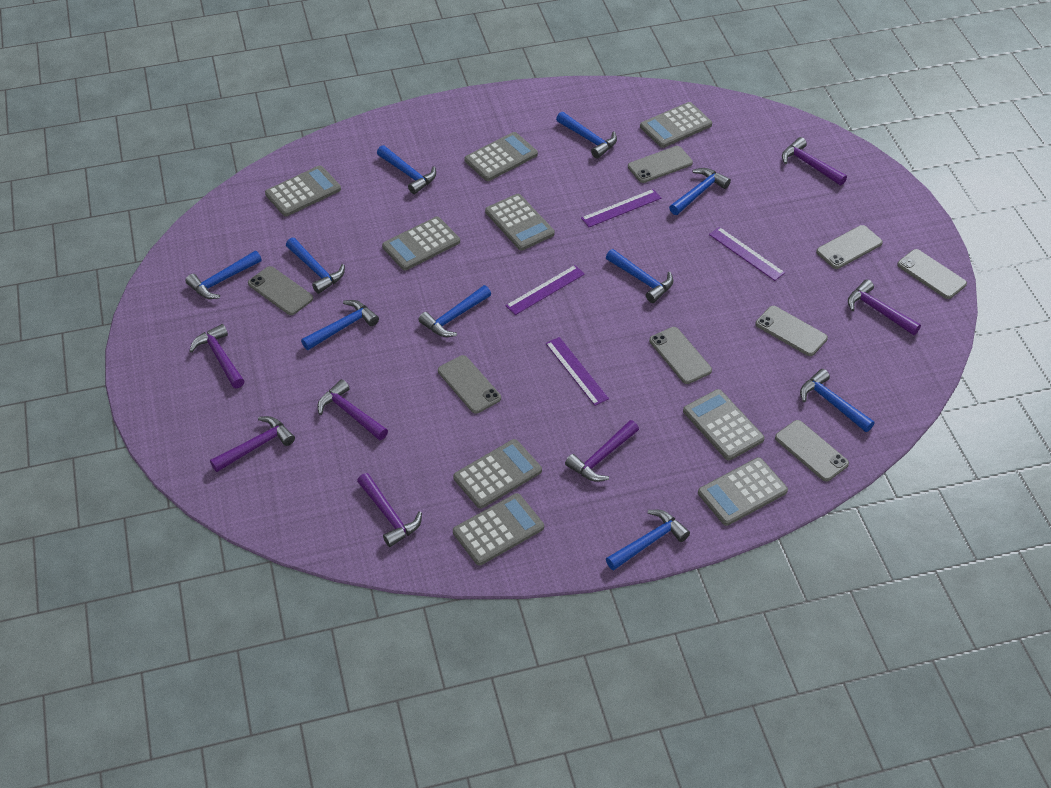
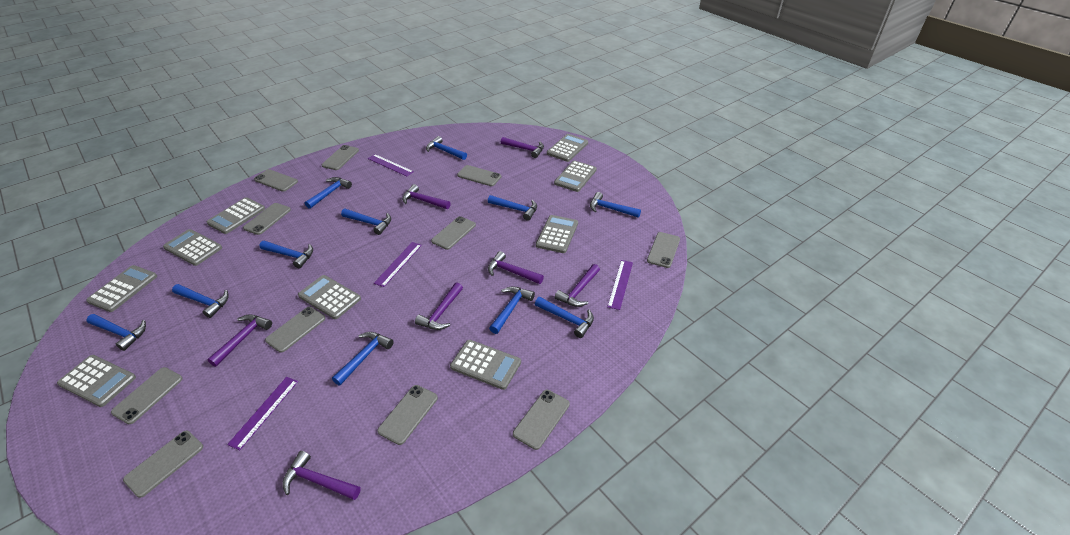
blue hammer: [185,251,262,299] [286,238,345,294] [301,300,379,350] [377,145,436,194] [419,285,491,337] [556,112,617,158] [606,249,673,303] [606,510,690,570] [669,168,731,215] [800,369,874,432] = 10 -> [86,314,146,351] [172,284,229,318] [260,241,313,269] [305,177,352,209] [332,332,393,385] [341,209,391,235] [426,136,467,160] [488,195,537,221] [489,286,535,334] [535,297,594,338] [590,192,641,218] = 11
grey phone: [248,266,313,315] [438,355,501,414] [628,146,693,183] [649,327,712,384] [755,306,828,356] [775,420,849,482] [816,225,883,269] [897,249,967,299] = 8 -> [111,367,183,424] [123,430,203,498] [243,203,291,235] [254,169,298,192] [265,307,325,353] [322,145,359,170] [377,385,438,445] [431,216,476,250] [457,165,501,186] [513,390,570,450] [647,232,680,268] = 11

